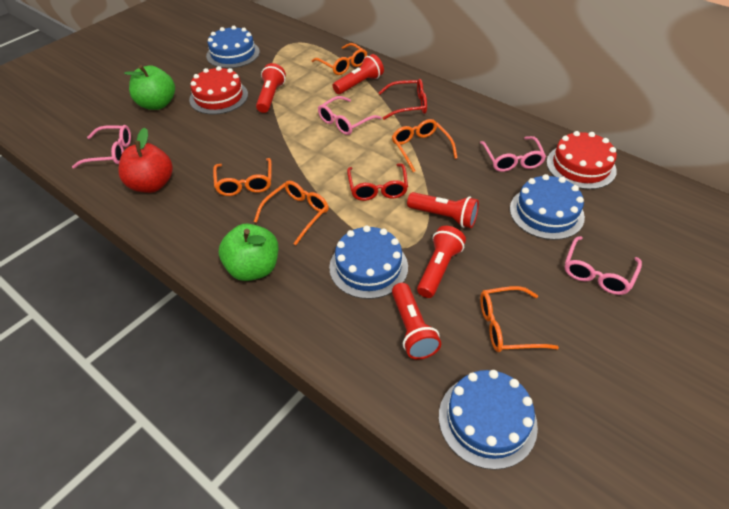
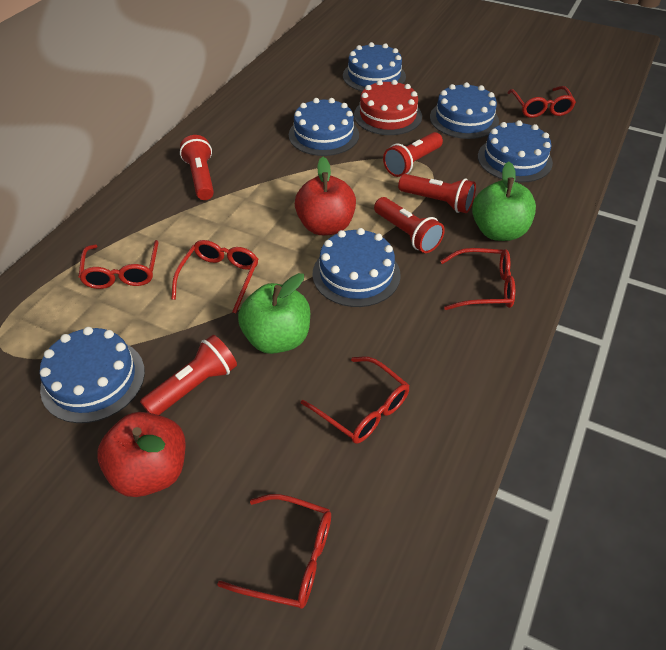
blue cake: [206,26,260,68] [329,225,408,299] [439,370,538,470] [510,174,585,240] = 4 -> [40,327,145,423] [289,98,359,156] [312,228,401,307] [343,42,406,91] [430,82,499,139] [478,120,553,182] = 6
orange glasses: [213,158,272,196] [254,181,329,245] [311,43,367,75] [392,119,457,172] [480,286,559,352] = 5 -> none = 0
pink glasses: [72,125,131,169] [318,96,382,135] [480,136,546,172] [565,236,642,295] = 4 -> none = 0
red apple: [118,127,173,193] = 1 -> [97,412,186,497] [295,157,356,235] = 2
red cake: [189,66,248,115] [547,131,617,189] = 2 -> [354,80,422,135] = 1
red glasses: [347,163,408,201] [378,79,427,120] = 2 -> [78,240,159,289] [171,240,258,314] [217,494,331,609] [301,357,409,444] [440,248,515,310] [507,86,576,118] = 6

